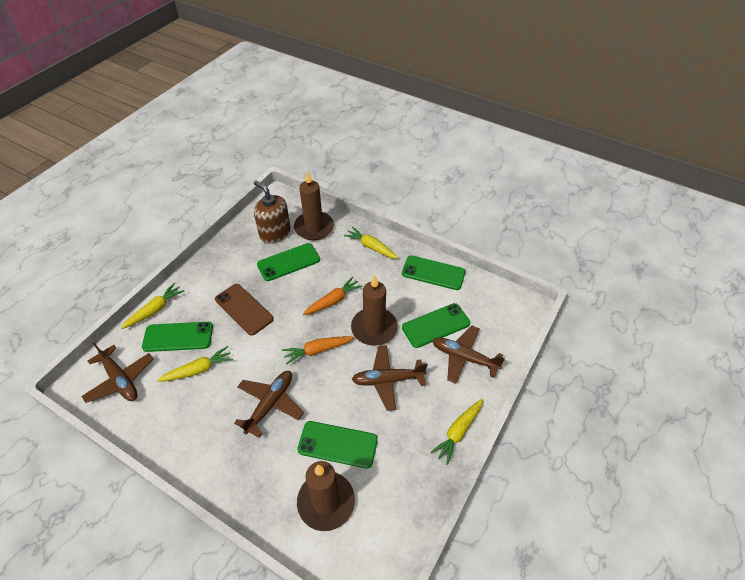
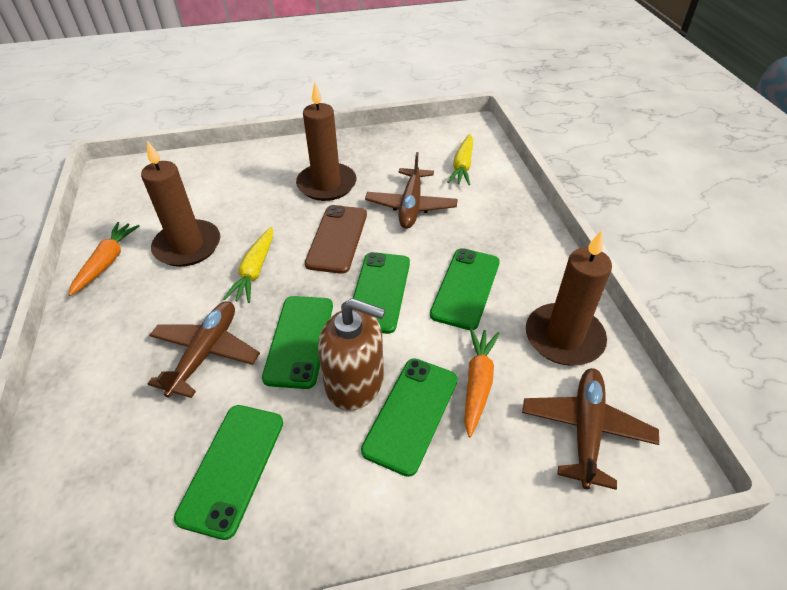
brown plane: [81,342,153,403] [234,371,304,438] [352,345,428,411] [432,326,505,384] = 4 -> [148,301,260,398] [365,152,458,229] [522,368,659,490] = 3
yellow carrot: [121,283,185,329] [157,346,233,382] [344,227,398,259] [431,399,483,465] = 4 -> [223,227,273,303] [447,134,473,186] = 2

